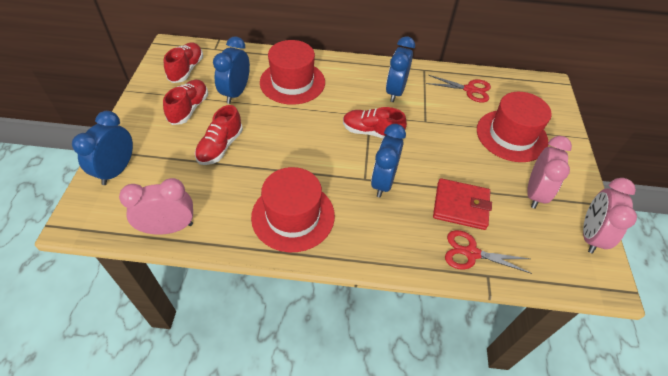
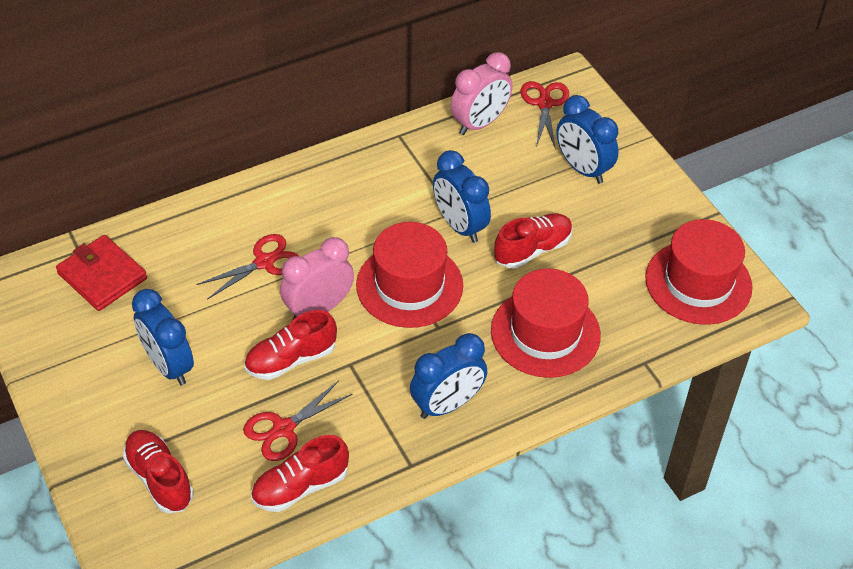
pink clock: [119,178,193,235] [527,136,572,209] [583,178,637,254] = 3 -> [280,237,354,319] [450,52,512,135] = 2
red scissors: [426,75,491,103] [445,230,532,274] = 2 -> [197,234,299,300] [243,381,353,461] [520,81,569,149] = 3

